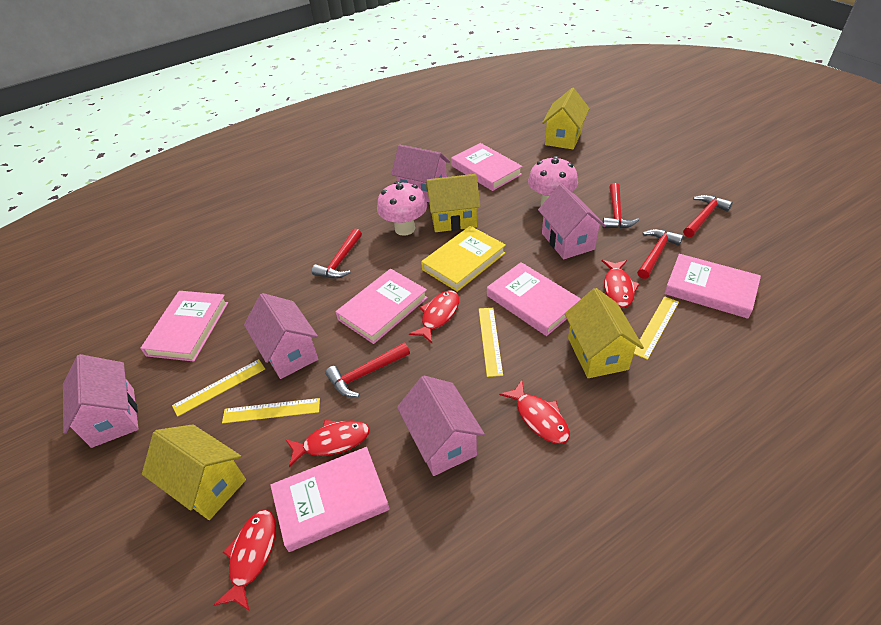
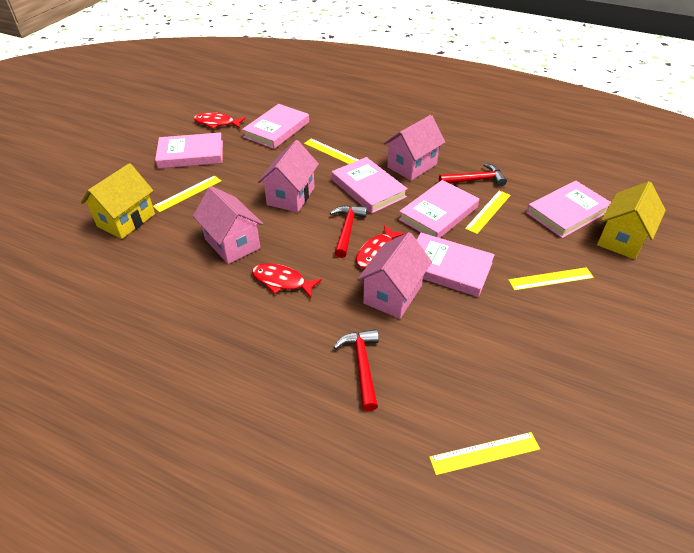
pink house: [63,354,138,448] [244,293,318,379] [391,144,450,202] [397,376,485,476] [538,184,606,259] = 5 -> [193,186,263,264] [258,140,319,212] [357,232,432,319] [383,115,445,181] = 4
pink mushroom: [377,181,427,236] [528,156,578,205] = 2 -> none = 0
red fish: [214,510,276,611] [285,420,370,467] [409,290,459,343] [499,380,570,444] [602,260,640,308] = 5 -> [194,112,246,129] [252,263,322,298] [356,225,405,268] = 3
red hammer: [312,229,362,279] [325,343,410,397] [602,183,639,229] [637,229,683,279] [683,195,733,237] = 5 -> [330,205,367,258] [334,329,379,411] [439,163,507,187] = 3
yellow book: [421,226,506,292] = 1 -> none = 0
yellow house: [142,424,246,520] [426,174,480,232] [542,88,590,149] [565,288,644,378] = 4 -> [81,163,155,239] [597,181,666,259] = 2
yellow ruler: [172,359,265,417] [222,398,320,423] [479,308,503,377] [634,296,679,360] = 4 -> [153,176,221,212] [304,138,358,164] [429,432,540,475] [465,191,511,234] [508,267,594,291] = 5

